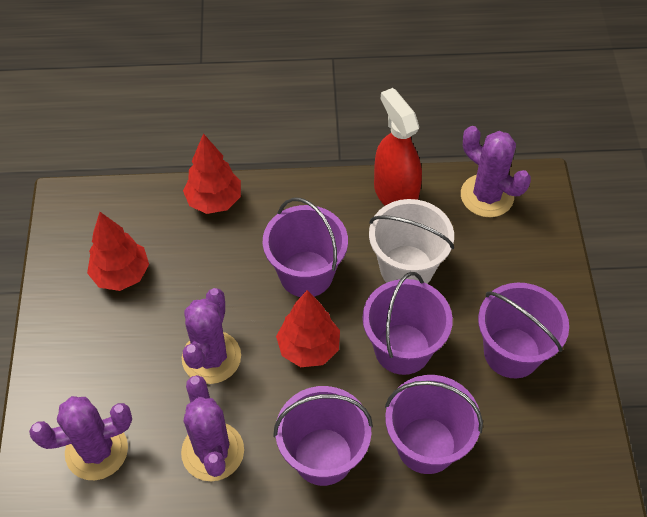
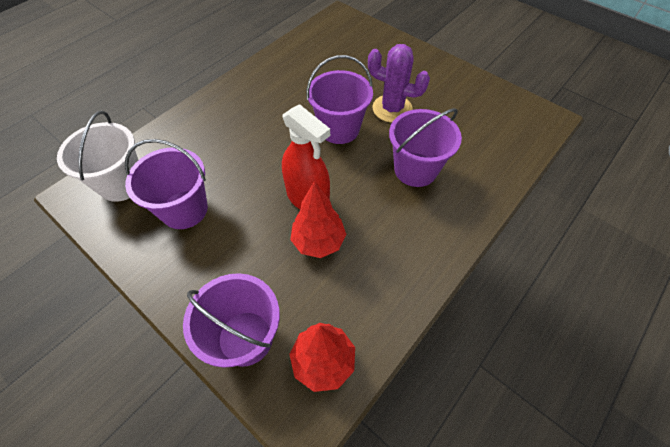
purple bucket: [263,197,348,297] [274,386,373,486] [362,272,453,375] [385,375,483,474] [478,283,569,378] = 5 -> [125,139,208,229] [183,273,280,368] [306,55,373,144] [389,108,462,187] = 4
purple cactus: [29,396,132,480] [181,375,244,481] [182,288,241,384] [461,126,531,217] = 4 -> [368,44,430,123] = 1
red tree: [87,212,149,291] [183,133,241,214] [276,290,340,367] = 3 -> [289,323,355,392] [290,181,347,258] = 2

